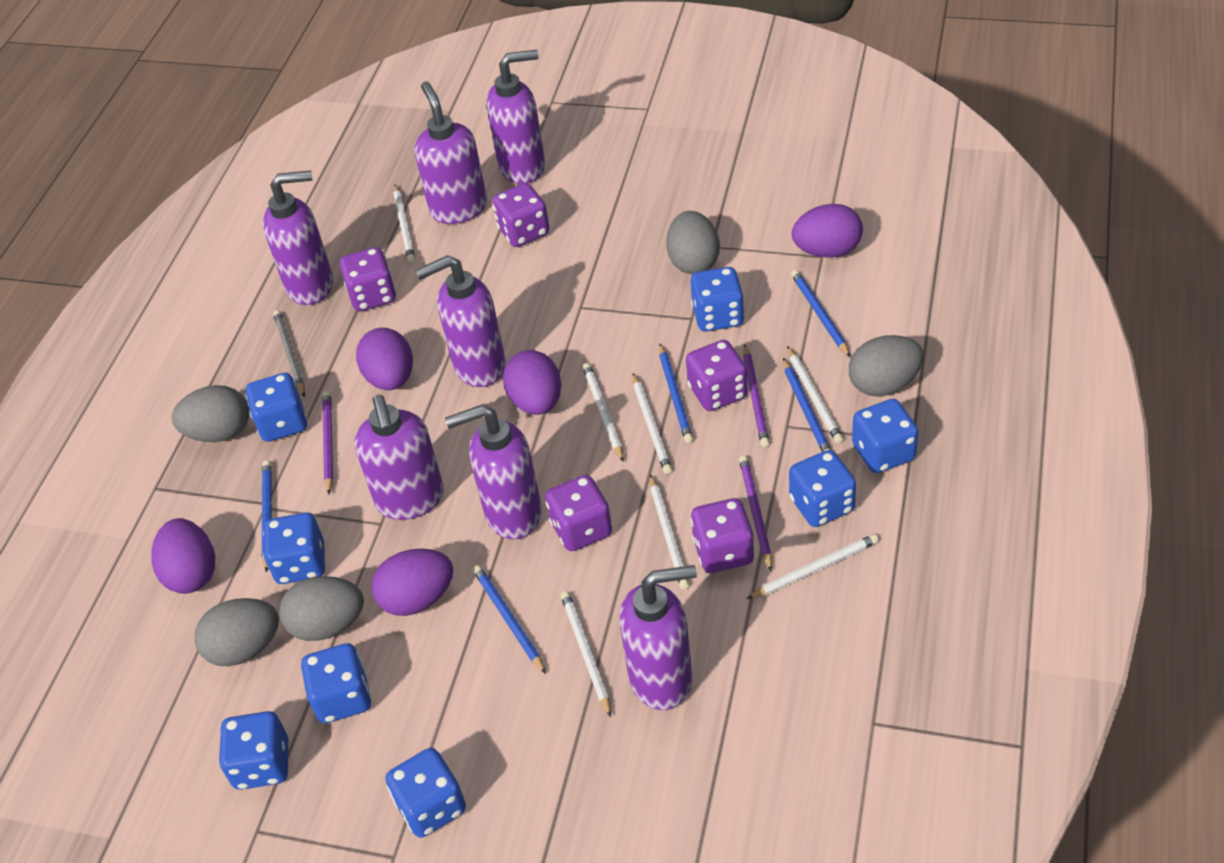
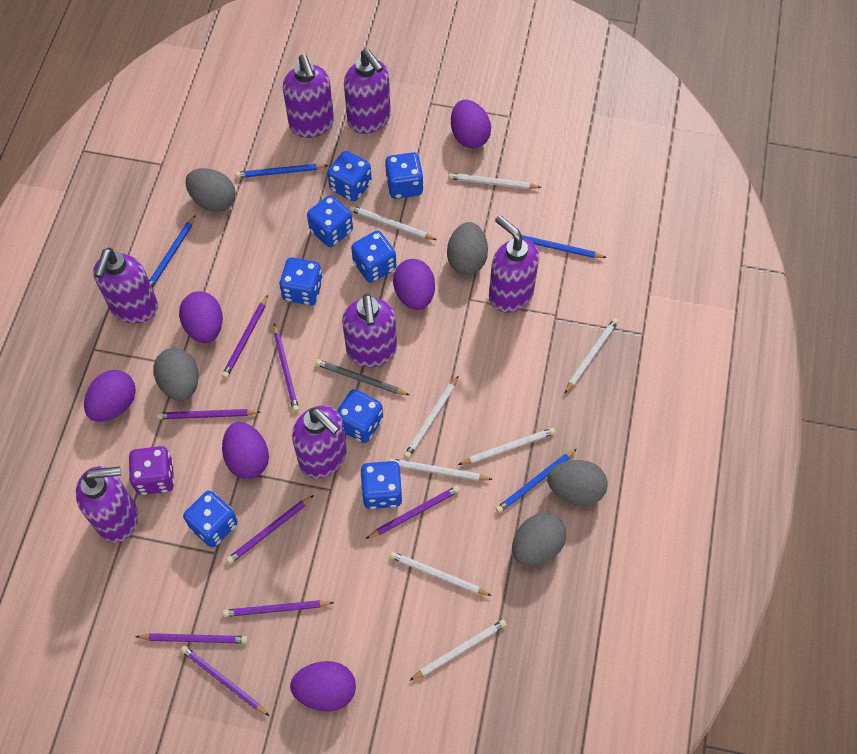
blue pencil: [262,460,272,572] [473,565,546,674] [659,344,693,443] [783,358,831,452] [791,270,850,357] = 5 -> [149,215,196,288] [235,164,328,178] [496,449,577,513] [512,235,607,258] = 4
purple dice: [340,247,396,311] [492,183,550,247] [545,475,612,551] [686,340,748,411] [691,498,755,573] = 5 -> [129,446,174,495] = 1
purple egg: [151,518,215,594] [356,328,413,390] [372,549,453,616] [503,350,561,415] [792,204,863,258] = 5 -> [84,370,136,422] [179,291,223,343] [222,422,269,479] [290,661,356,711] [393,259,435,310] [451,100,491,149] = 6
purple pencil: [322,391,333,494] [739,455,772,572] [743,345,770,447] = 3 -> [135,633,248,644] [157,409,260,419] [180,646,269,716] [222,295,268,378] [223,600,334,617] [226,495,314,564] [274,323,299,412] [366,486,460,539] = 8
white pencil: [393,184,415,263] [561,591,611,717] [583,363,624,462] [632,373,672,474] [650,474,689,590] [746,534,879,599] [787,346,843,443] = 7 -> [349,205,437,240] [389,459,493,481] [390,552,492,596] [404,376,458,459] [409,619,507,681] [449,173,542,189] [458,428,555,465] [564,318,619,394] = 8

